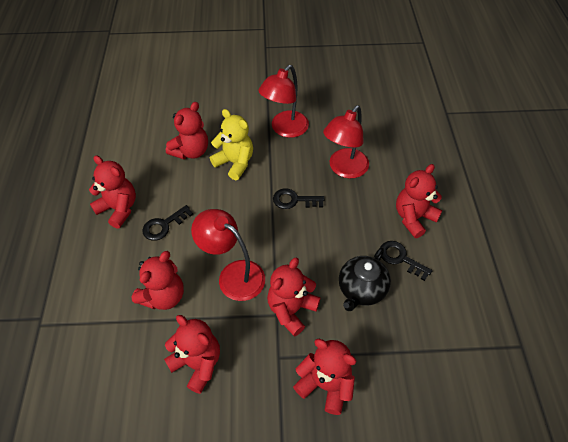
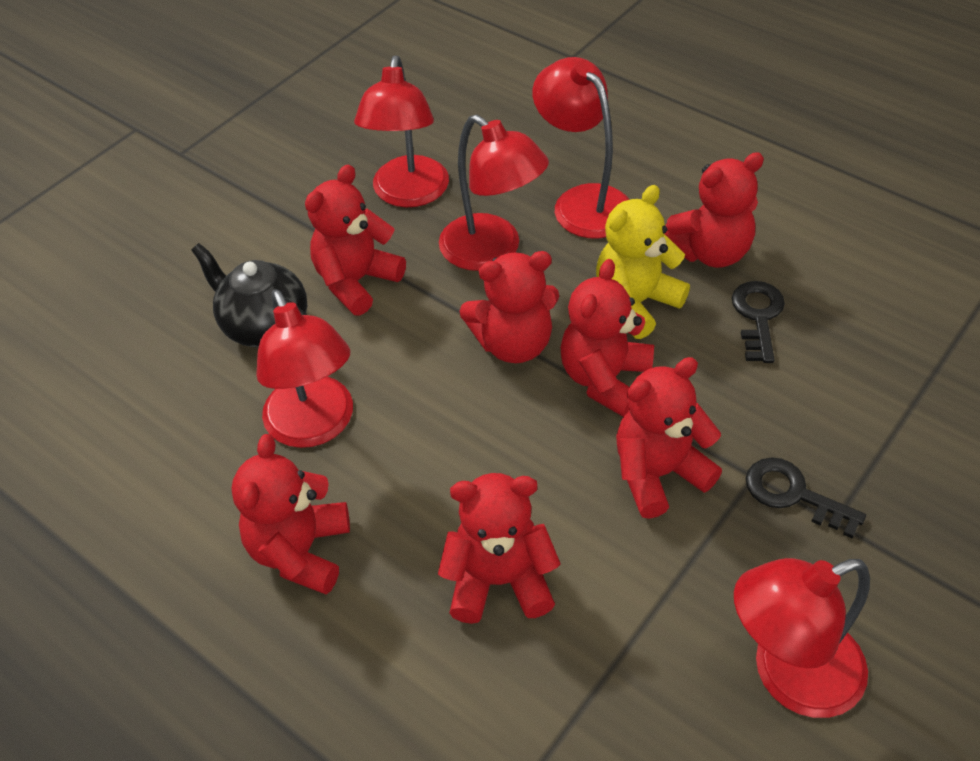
black key: [142,205,193,241] [273,188,324,209] [381,241,432,281] = 3 -> [732,281,785,363] [746,457,866,538] = 2
red lamp: [191,209,265,301] [258,65,309,138] [323,105,369,178] = 3 -> [256,289,353,448] [354,56,449,207] [439,115,549,271] [532,57,630,239] [734,558,870,718] = 5

